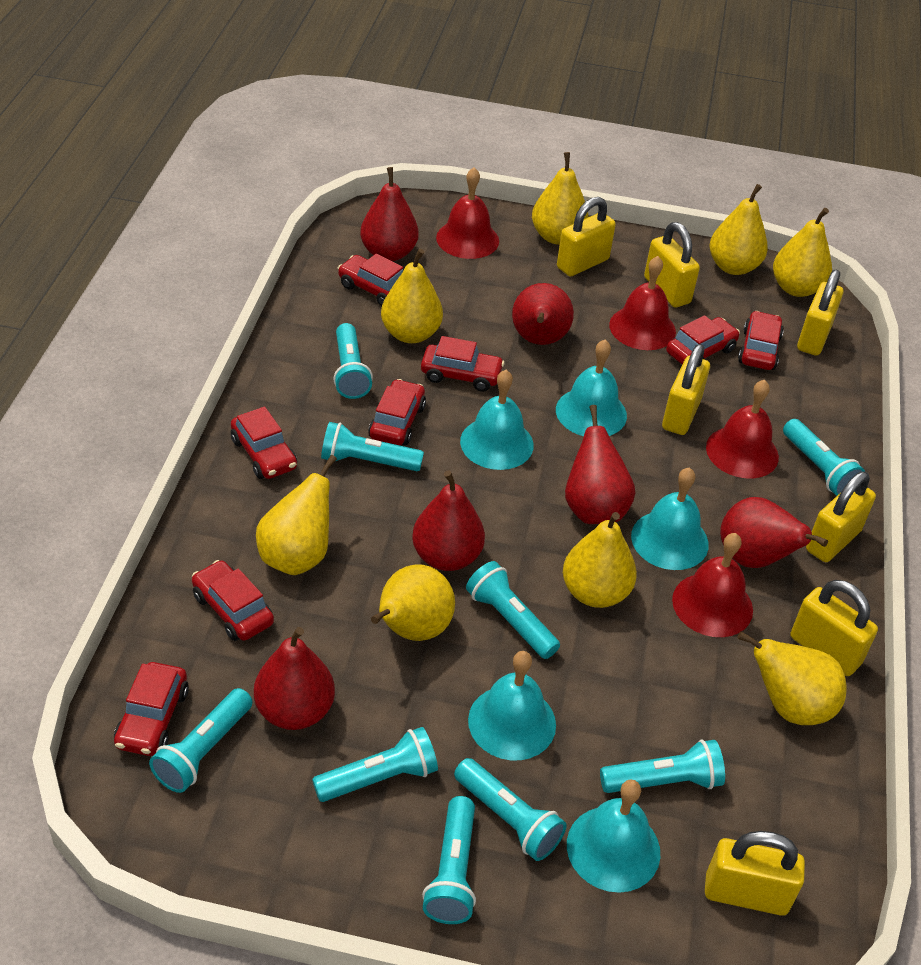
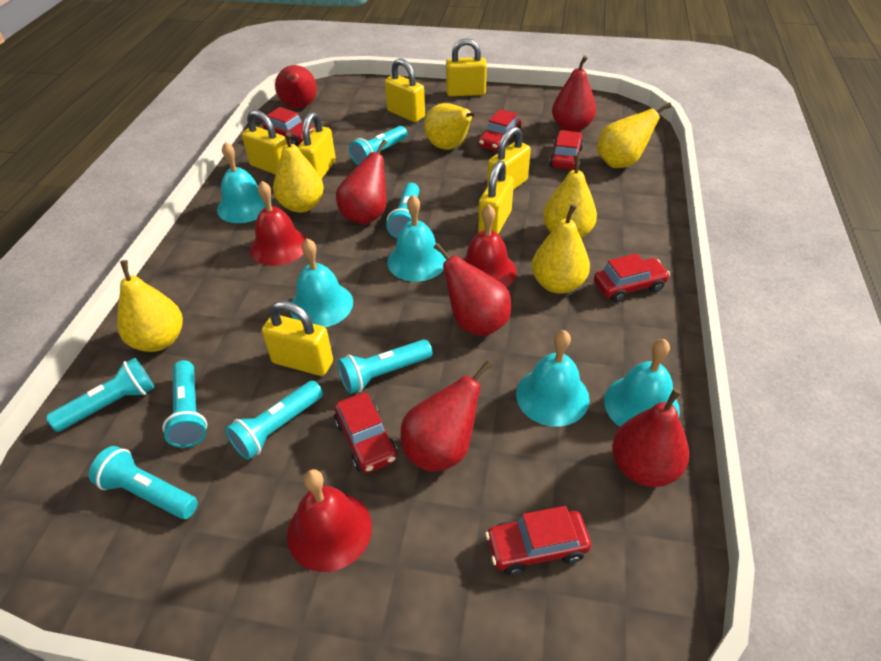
red bell: [436,167,499,259] [609,256,676,350] [672,533,753,637] [706,380,779,479] = 4 -> [250,181,307,266] [287,469,372,572] [462,205,517,288] = 3
red car: [114,662,189,756] [192,560,274,641] [231,407,297,479] [338,254,403,306] [368,379,426,446] [421,336,505,392] [666,315,740,364] [738,311,784,370] = 8 -> [262,107,314,147] [334,393,398,473] [479,109,522,151] [485,506,591,576] [549,130,584,170] [594,253,670,302] = 6
turquoise flashlight: [149,688,253,793] [312,727,438,802] [321,422,424,471] [333,323,373,399] [422,796,476,924] [454,758,567,861] [466,561,560,659] [600,740,725,793] [783,419,865,496] = 9 -> [46,358,154,432] [89,446,198,519] [162,360,207,448] [225,381,323,460] [338,339,432,394] [349,126,407,165] [386,183,419,238] = 7
yellow pear: [256,455,337,575] [371,564,455,641] [381,249,443,343] [532,152,589,245] [563,512,637,608] [710,184,768,275] [737,631,847,725] [773,208,832,297] = 8 -> [117,260,183,352] [273,132,324,213] [424,103,478,150] [532,204,590,294] [543,155,597,238] [597,102,672,168] = 6

